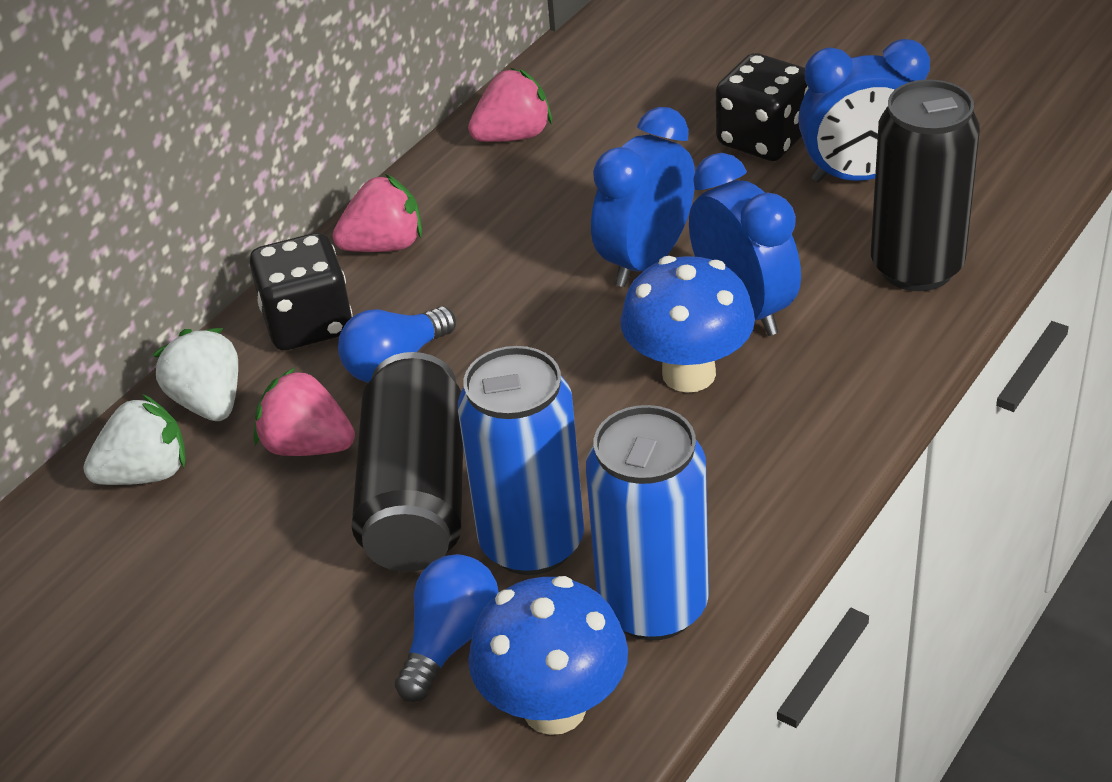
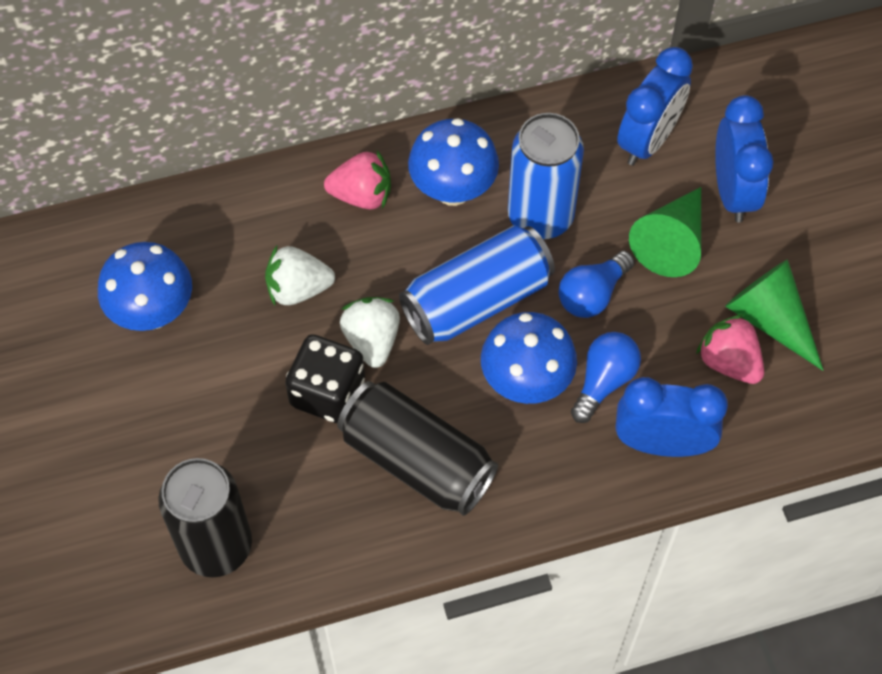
black dice: [250,233,353,350] [716,53,808,161] = 2 -> [285,334,365,423] = 1
blue mushroom: [468,576,628,735] [620,256,755,393] = 2 -> [98,242,192,331] [408,118,499,206] [481,312,577,404] = 3
green cone: none = 0 -> [629,187,701,277] [725,260,824,371] = 2
pink strawberry: [254,367,355,456] [333,174,422,252] [468,68,552,142] = 3 -> [324,150,391,209] [696,314,764,384] = 2

